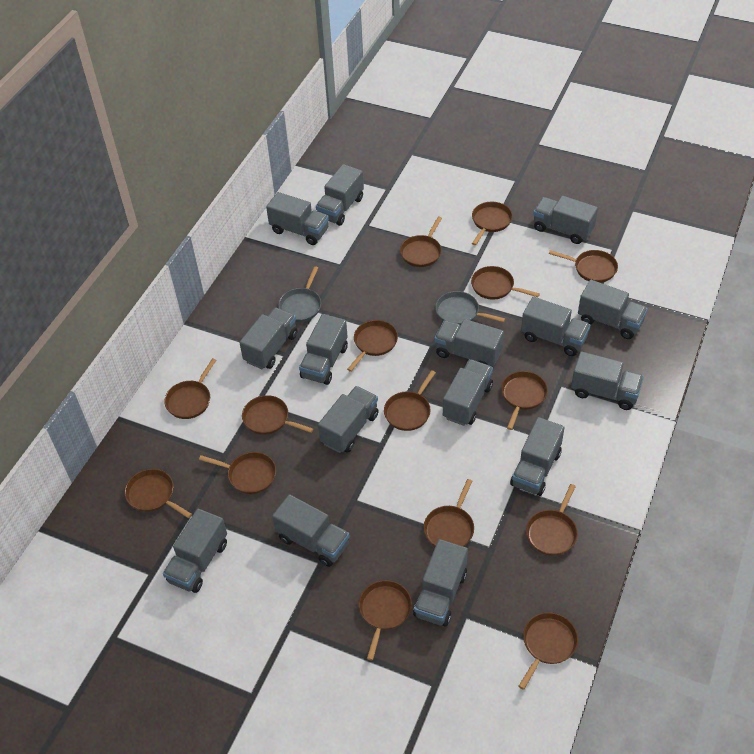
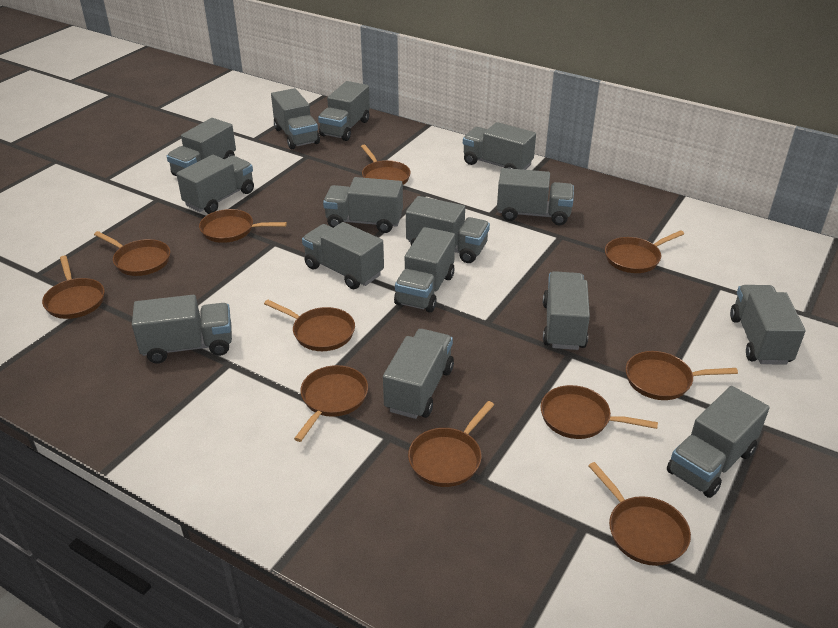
brown pan: [125,469,192,518] [164,358,217,419] [199,452,276,494] [242,395,313,435] [347,320,398,372] [359,580,412,661] [384,370,436,431] [400,217,442,267] [424,479,474,547] [471,266,540,300] [472,202,513,245] [501,371,548,430] [519,612,578,690] [526,484,578,556] [549,250,618,283] = 15 -> [42,256,105,319] [94,231,170,276] [199,209,287,243] [264,300,355,351] [294,365,368,442] [361,145,411,185] [408,401,494,487] [541,385,658,439] [588,462,691,566] [605,230,684,273] [626,351,738,400] = 11
grey pan: [278,266,321,322] [435,291,505,326] = 2 -> none = 0

